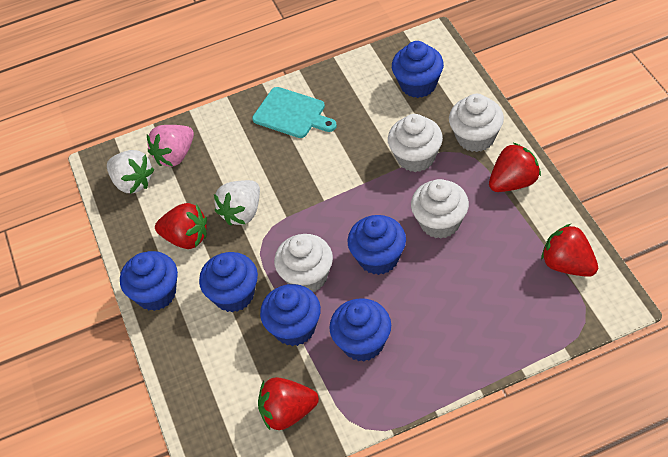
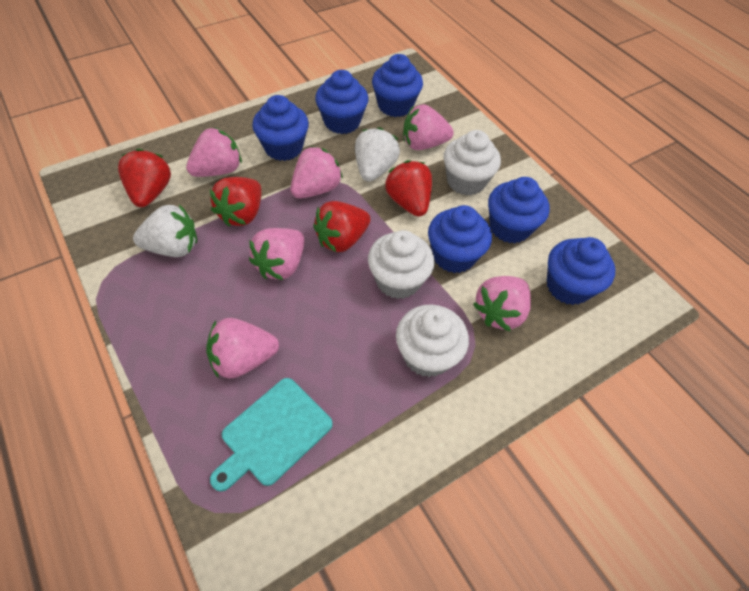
pink strawberry: [147,125,194,167] = 1 -> [186,127,242,177] [206,318,279,378] [249,228,305,280] [290,146,343,198] [403,104,454,150] [473,276,531,332] = 6
white cupcake: [274,234,333,292] [388,114,443,172] [411,179,469,239] [449,94,504,152] = 4 -> [368,230,434,299] [396,305,469,377] [443,130,501,196] = 3

